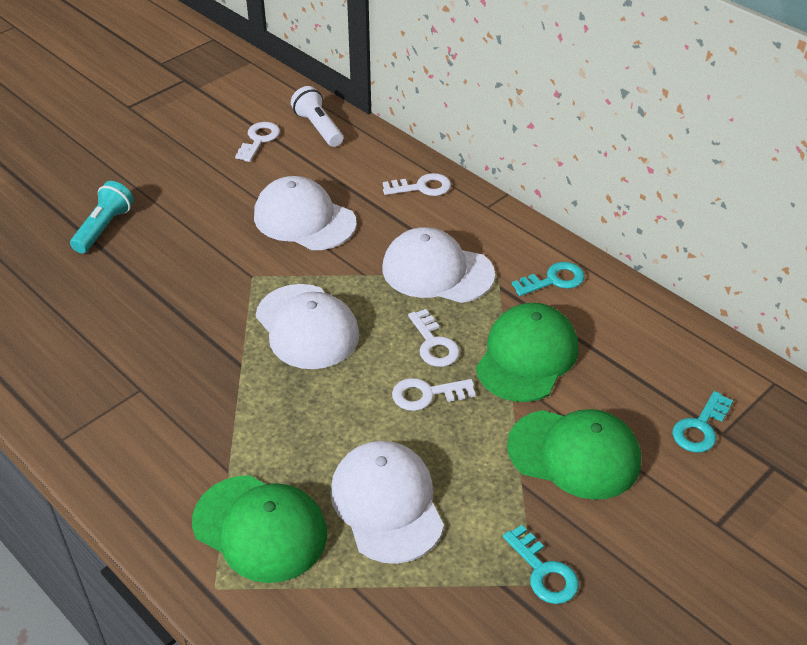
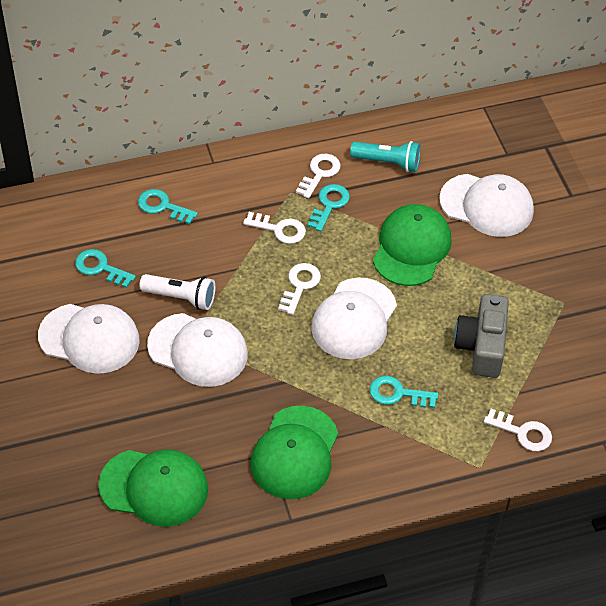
grey camera: none = 0 -> [454,294,509,378] = 1
turquoise key: [503,525,579,604] [512,262,585,296] [673,391,733,453] = 3 -> [75,249,136,288] [138,189,198,224] [307,184,350,231] [370,376,438,408] = 4

